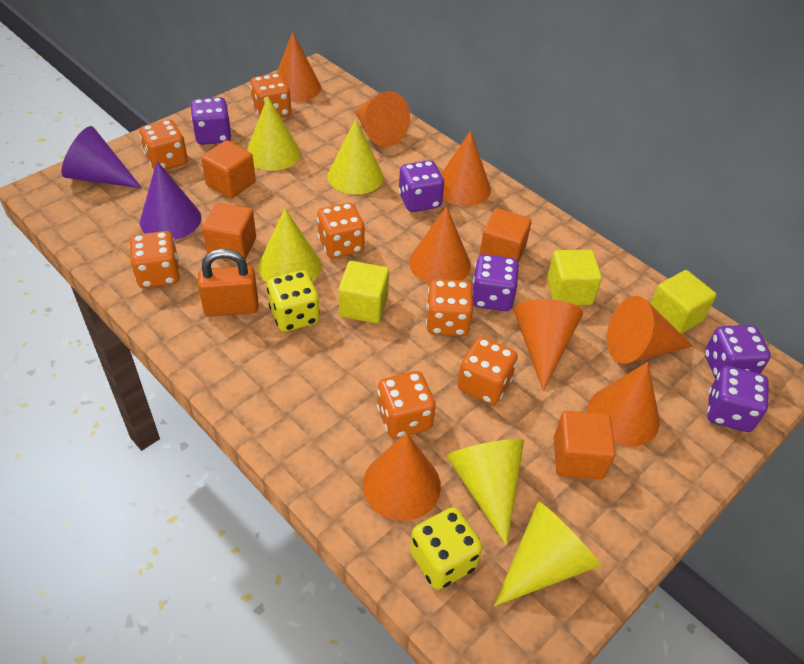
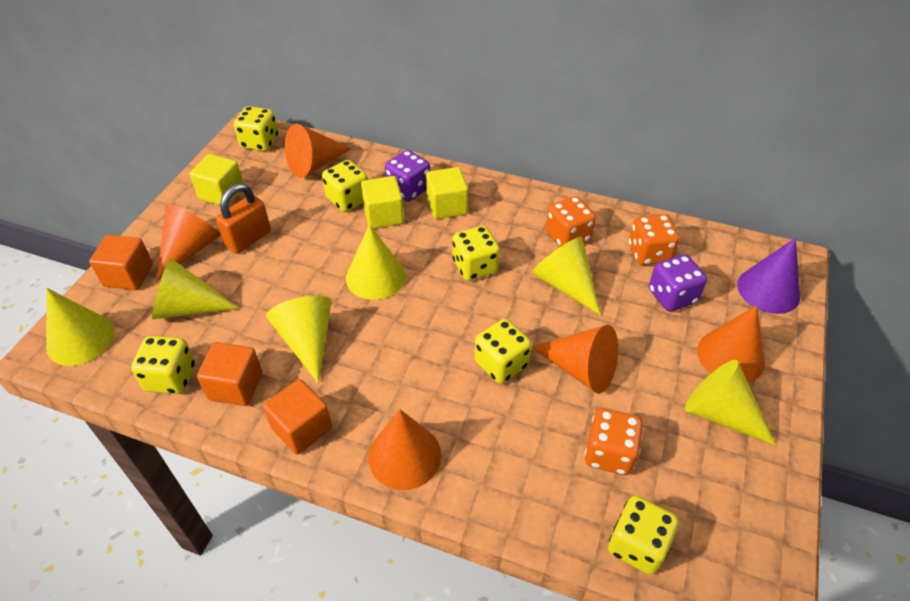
orange cone: [277,32,321,102] [355,91,410,147] [363,432,441,521] [409,206,471,284] [441,131,491,206] [514,299,583,391] [587,362,660,447] [607,296,693,364] = 8 -> [156,204,221,281] [285,124,352,178] [368,409,441,490] [532,325,618,394] [697,305,765,383] = 5
orange cube: [201,140,256,199] [202,203,256,260] [479,208,532,263] [554,411,616,479] = 4 -> [89,235,153,290] [197,342,262,406] [263,379,332,455] = 3
orange dice: [129,231,180,288] [140,120,188,170] [250,73,291,117] [317,203,365,259] [377,371,436,438] [426,279,473,336] [457,337,518,405] = 7 -> [546,196,596,247] [585,408,643,475] [629,214,679,265] = 3
purple cone: [61,126,142,188] [140,161,201,240] = 2 -> [737,238,800,314] = 1
purple dice: [191,97,232,145] [399,160,444,212] [473,254,519,311] [704,325,771,379] [707,366,768,432] = 5 -> [385,150,430,201] [649,254,707,312] = 2
yellow cone: [247,96,301,171] [258,209,321,283] [328,119,383,195] [446,439,524,546] [494,501,600,606] = 5 -> [46,288,115,366] [152,258,240,319] [266,296,331,384] [346,224,406,300] [532,237,601,316] [685,360,777,446] = 6
yellow dice: [267,270,320,332] [410,507,482,590] = 2 -> [131,336,195,394] [234,106,278,151] [322,160,368,212] [452,226,500,281] [475,319,532,384] [608,495,679,575] = 6

